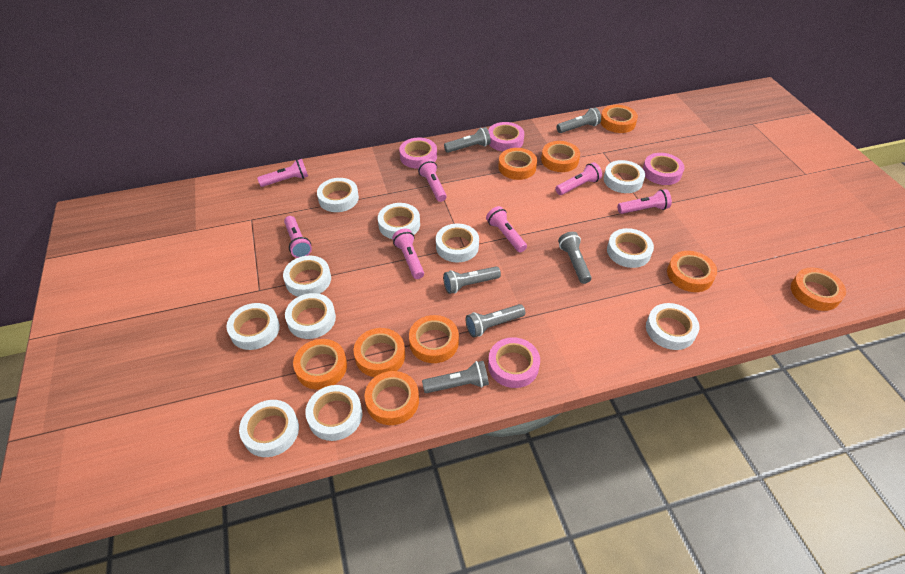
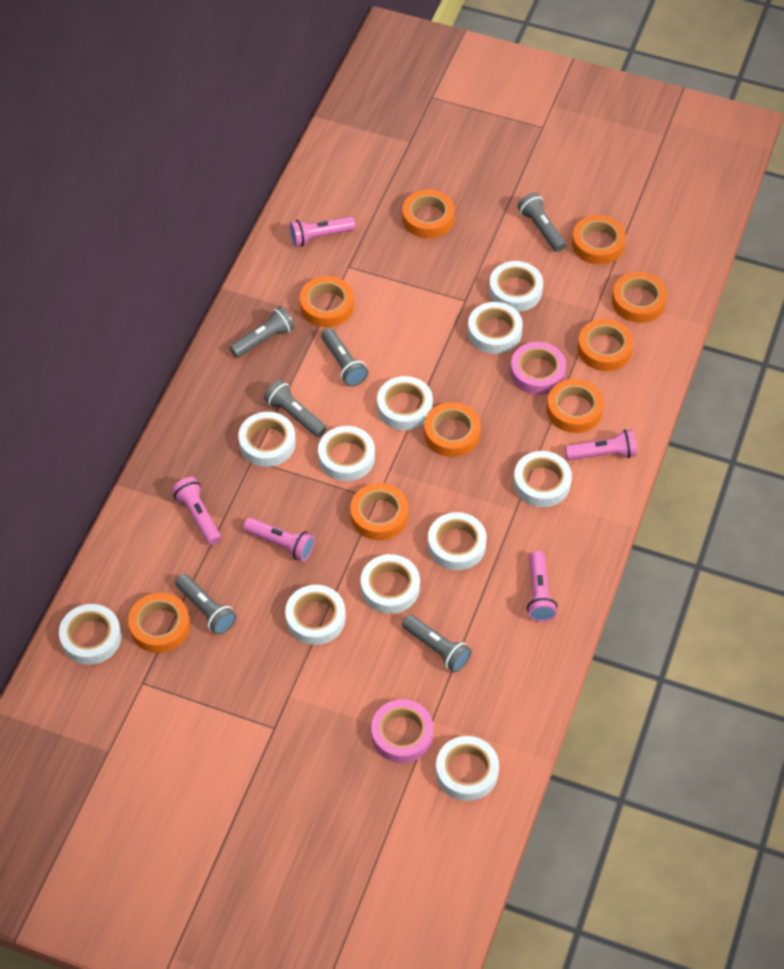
pink flashlight: [257,159,308,187] [284,216,312,258] [392,229,424,279] [417,159,447,202] [486,206,527,252] [555,162,602,195] [617,189,672,214] = 7 -> [172,477,221,545] [243,517,315,561] [289,216,355,247] [527,551,557,622] [565,430,637,460] = 5
pink tape: [399,137,437,169] [488,122,524,151] [488,337,540,388] [643,153,685,185] = 4 -> [371,699,434,763] [510,342,566,395] = 2

